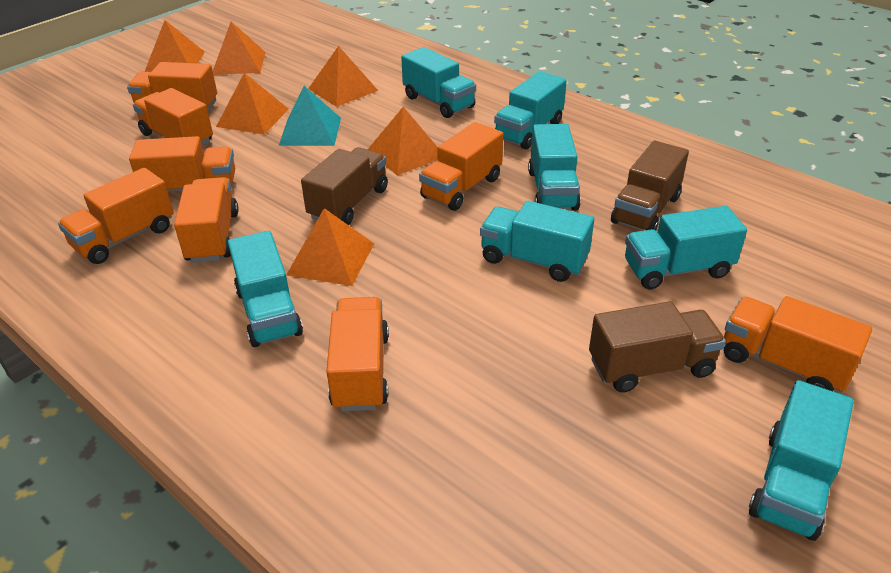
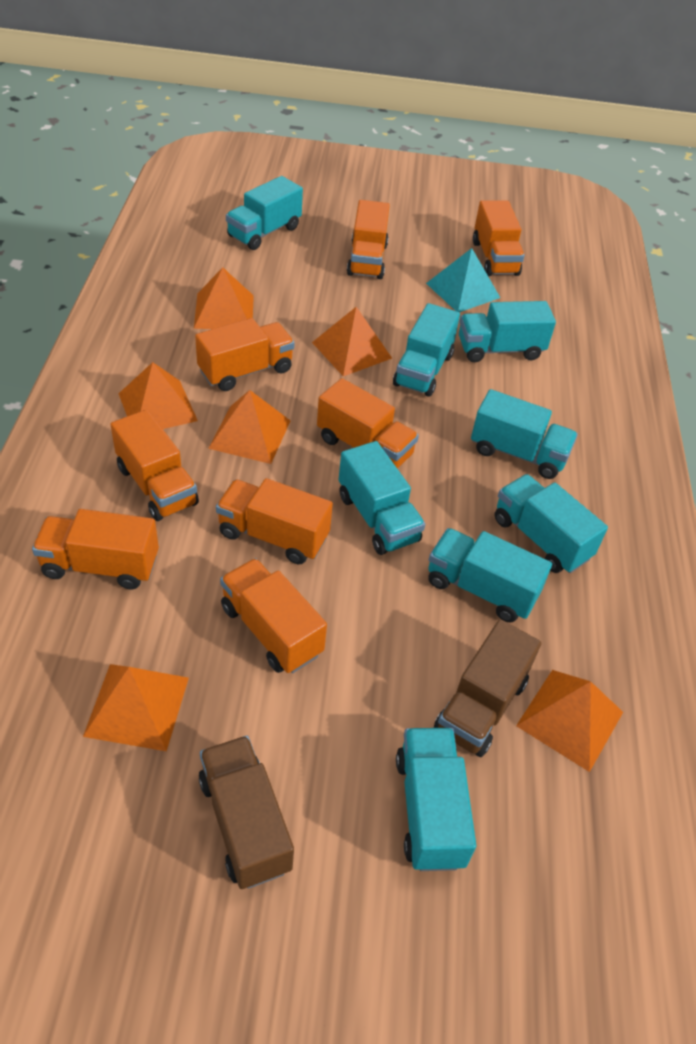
brown truck: [301,147,388,225] [589,301,726,393] [611,140,689,231] = 3 -> [199,736,294,889] [434,619,541,757] = 2
turquoise truck: [228,231,303,347] [401,47,476,118] [480,201,594,282] [494,71,567,149] [528,124,581,211] [625,206,747,289] [749,380,854,541] = 7 -> [226,176,303,250] [339,441,425,555] [393,303,460,397] [396,728,476,871] [428,528,552,622] [459,301,556,362] [471,389,578,479] [494,474,608,573] = 8

